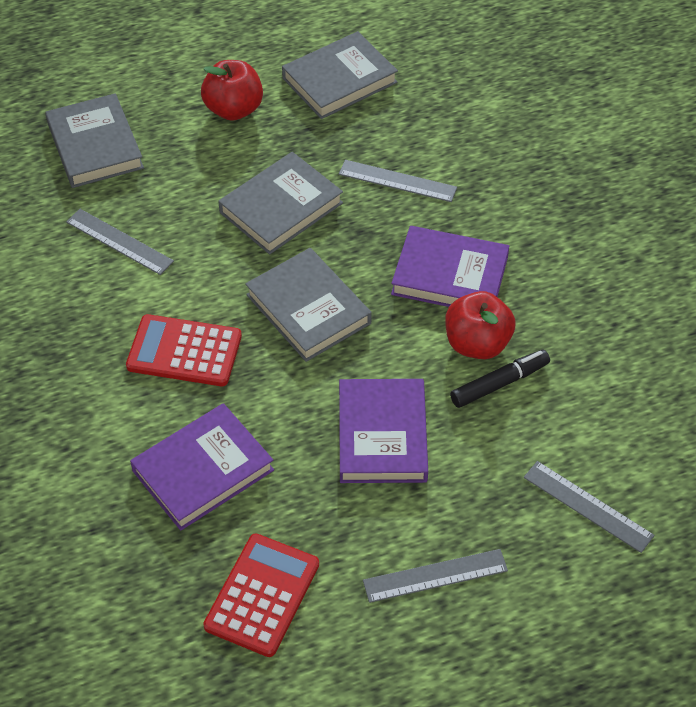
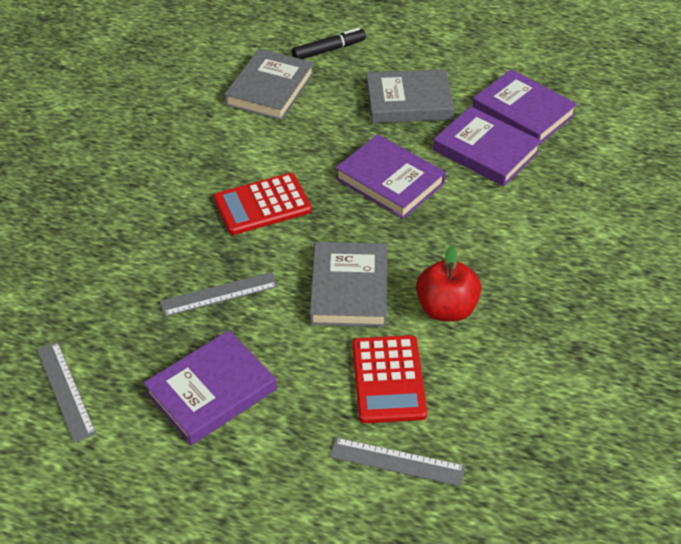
grey book: [45,93,144,188] [218,152,343,255] [245,248,372,362] [282,31,398,119] = 4 -> [224,49,314,121] [309,242,387,327] [366,69,454,123] = 3
grey ruler: [66,209,174,275] [339,160,457,202] [363,549,508,603] [524,461,655,553] = 4 -> [37,342,96,443] [160,272,278,317] [330,438,465,486] = 3
purple book: [130,403,274,531] [339,379,428,483] [391,226,509,307] = 3 -> [144,330,277,445] [335,134,446,219] [433,106,541,187] [472,69,577,145] = 4
red apple: [201,60,263,121] [445,291,516,359] = 2 -> [416,246,481,322] = 1

